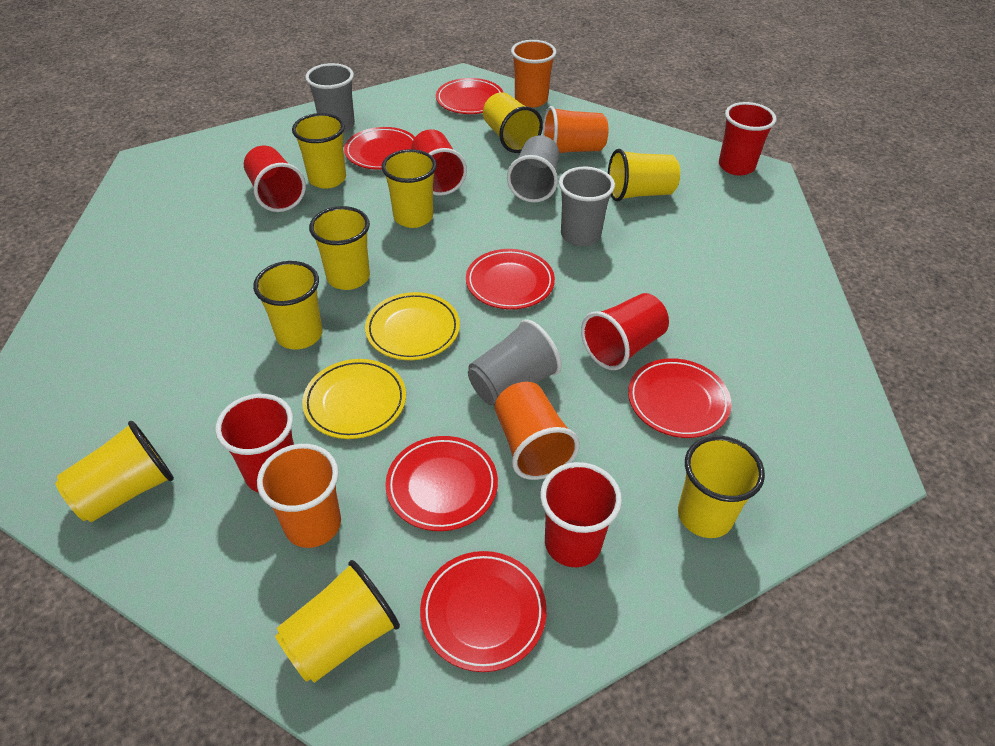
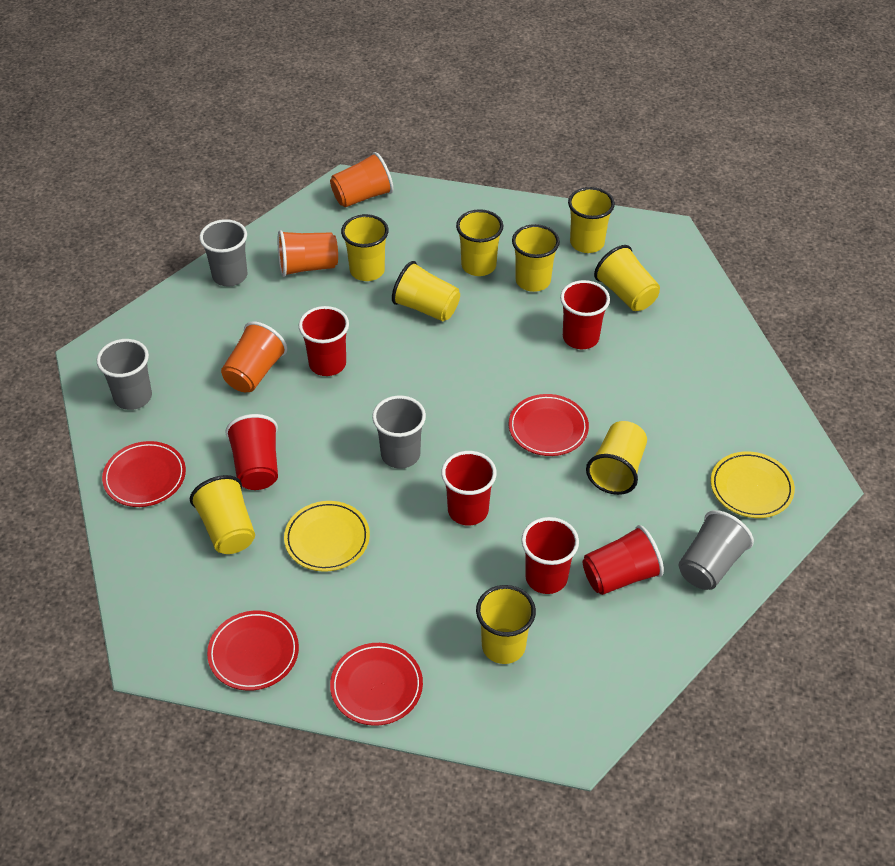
orange cup: [257,444,341,548] [495,382,580,480] [511,40,556,108] [543,106,608,153] = 4 -> [221,322,287,392] [278,230,338,277] [330,152,393,207] = 3
red plate: [344,127,415,170] [385,436,498,531] [420,551,547,672] [436,78,503,114] [466,249,555,309] [628,358,731,438] = 6 -> [102,441,186,507] [207,610,299,691] [330,643,423,726] [509,394,589,456] = 4

